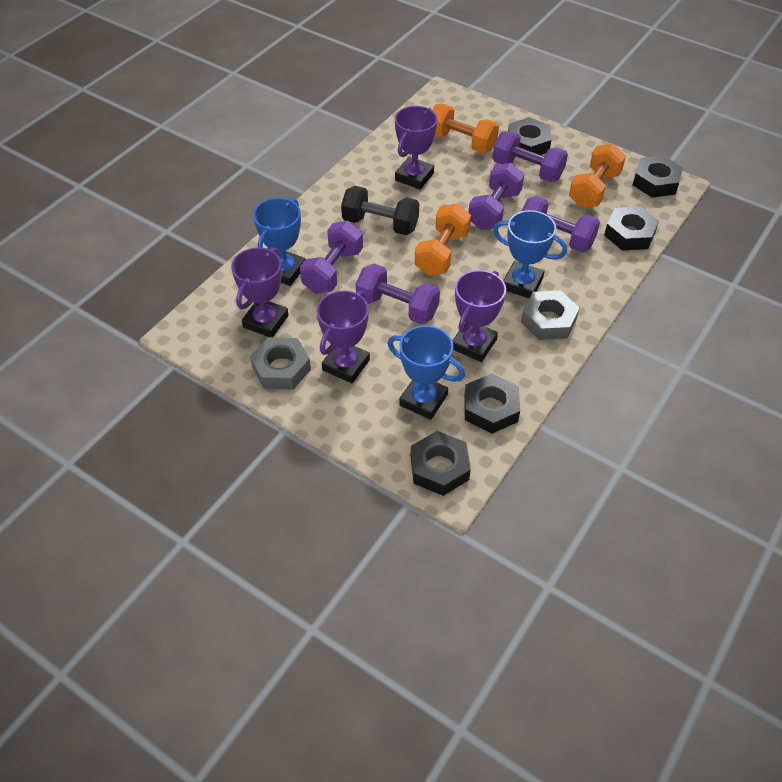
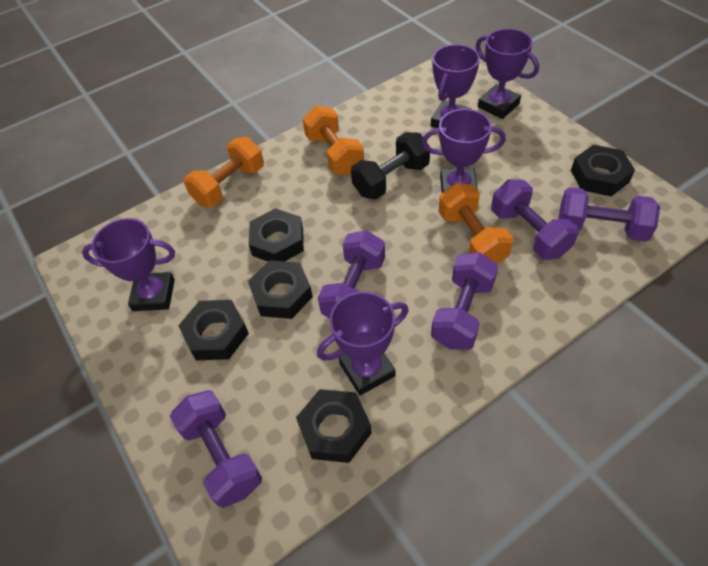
blue trophy: [253,198,305,286] [387,325,465,420] [493,210,567,298] = 3 -> none = 0
grey nut: [250,337,311,389] [521,290,579,340] = 2 -> none = 0
purple trophy: [231,247,288,337] [317,291,370,383] [395,106,438,189] [452,270,506,362] = 4 -> [82,218,175,311] [317,292,409,395] [422,109,506,193] [431,44,480,128] [476,28,539,119] = 5

